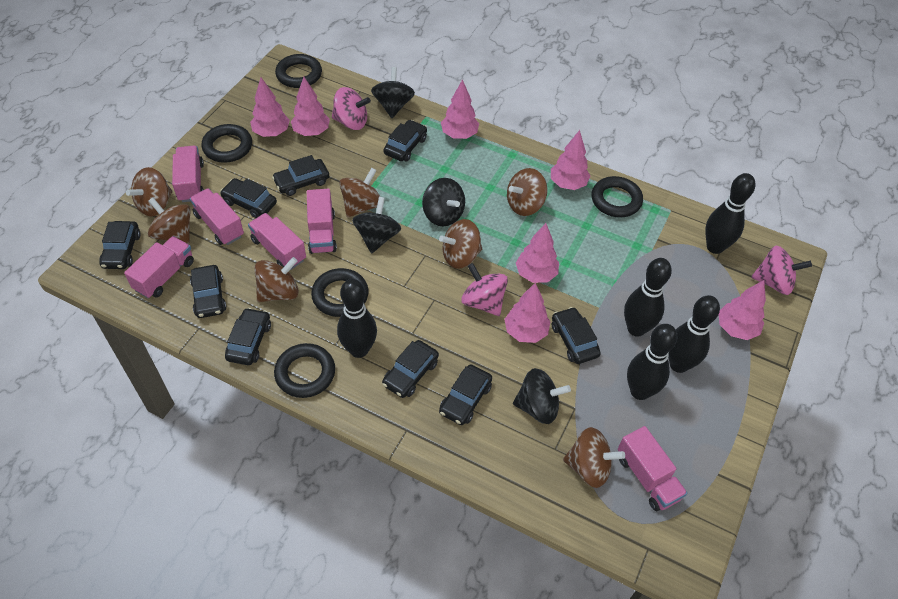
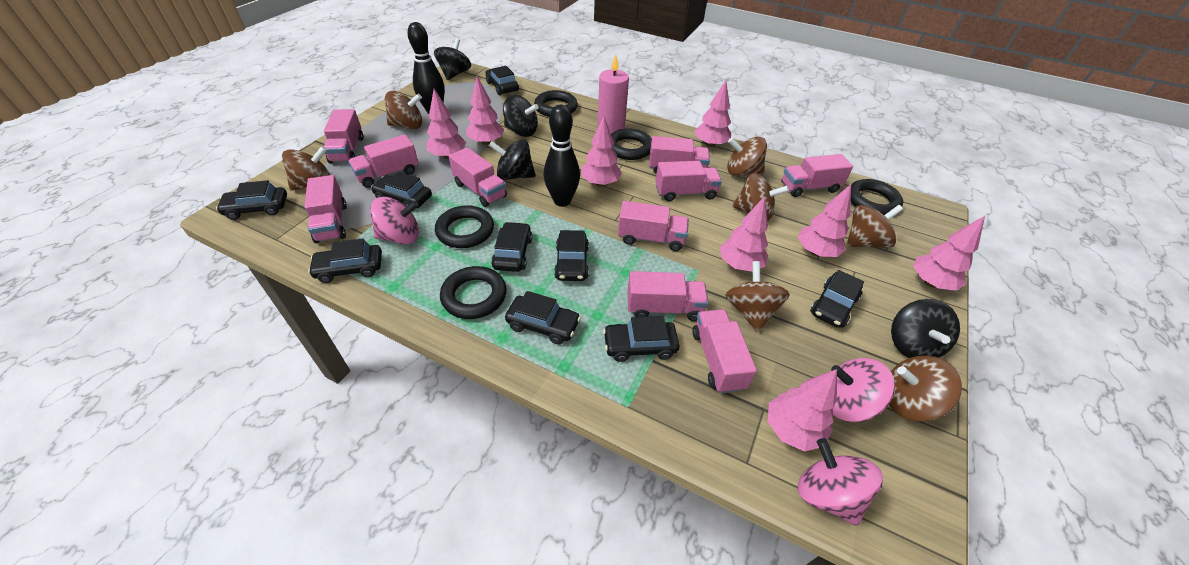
black bowling pin: [337,279,377,358] [624,258,672,337] [627,324,678,400] [668,295,720,373] [705,173,755,254] = 5 -> [407,22,445,114] [544,105,580,207] = 2
pink candle: none = 0 -> [597,54,629,133] = 1
pink tree: [250,78,290,137] [291,77,330,136] [441,79,479,139] [504,283,550,343] [516,223,559,283] [551,130,590,190] [719,280,766,340] = 7 -> [426,89,466,159] [466,76,504,145] [581,116,622,187] [694,80,731,147] [720,197,768,272] [768,369,837,451] [798,184,851,257] [913,216,985,291] = 8
pink truck: [124,236,194,298] [172,146,204,202] [190,188,244,245] [248,213,306,270] [307,189,337,254] [618,426,687,511] = 6 -> [304,175,347,243] [323,109,363,164] [348,135,419,188] [449,147,507,207] [618,201,689,251] [627,271,709,321] [649,136,710,174] [655,161,722,201] [692,309,757,393] [782,154,853,197] = 10

